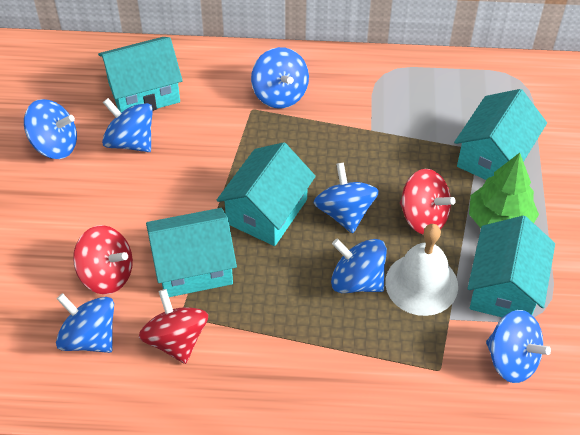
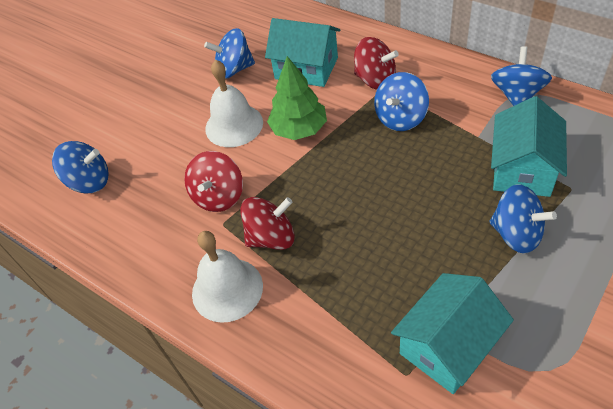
blue spinning top: [24,99,77,159] [56,293,114,353] [102,98,153,152] [251,47,309,108] [313,162,379,233] [331,239,387,293] [486,310,551,383] = 7 -> [52,141,109,194] [204,28,255,79] [374,72,429,131] [489,184,557,254] [491,46,552,106] = 5
turquoise house: [98,37,183,113] [146,208,237,297] [216,142,316,246] [454,89,547,180] [467,216,555,318] = 5 -> [265,18,340,87] [391,273,514,394] [491,96,567,197] = 3
white bell: [385,224,458,316] = 1 -> [192,231,263,323] [205,60,263,147] = 2

